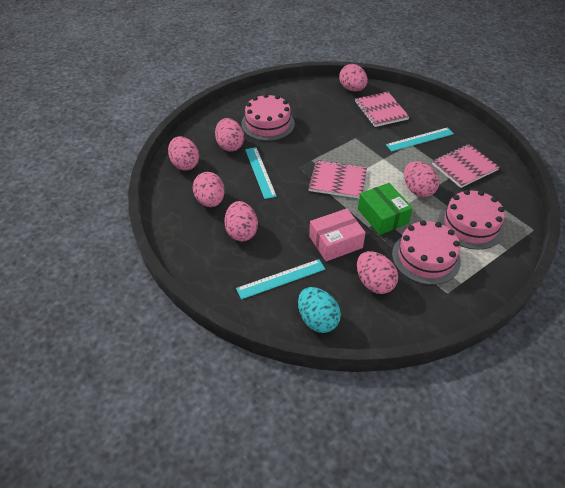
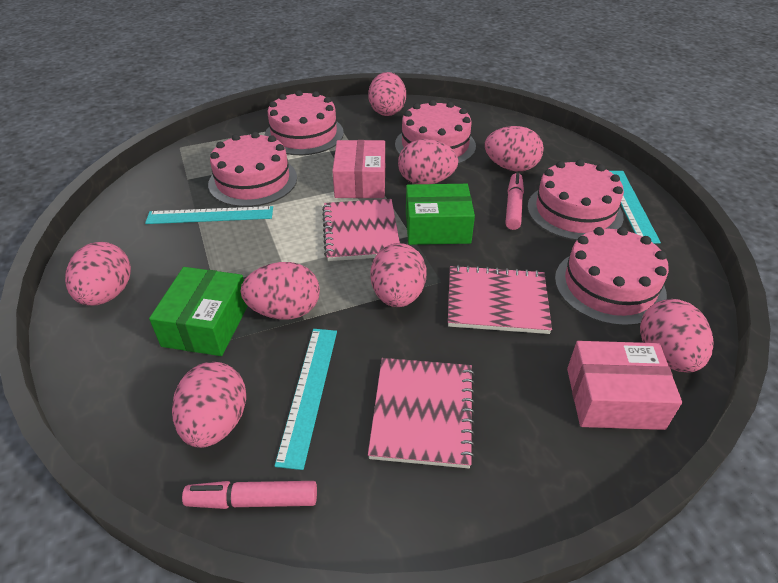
green box: [358,183,413,235] = 1 -> [149,267,248,356] [406,184,475,245] = 2
pink box: [309,208,366,261] = 1 -> [332,140,385,198] [567,341,682,430] = 2
pink cake: [241,94,295,141] [392,220,461,285] [438,190,505,250] = 3 -> [208,132,297,207] [264,90,344,155] [395,100,476,164] [527,159,624,241] [555,227,669,326] = 5
pink egg: [168,136,199,170] [193,172,225,207] [215,118,244,151] [224,201,258,242] [339,64,368,91] [357,251,398,294] [404,161,439,197] = 7 -> [65,242,131,306] [172,362,246,448] [241,262,320,320] [368,72,406,116] [370,243,426,307] [398,139,458,184] [485,126,544,171] [640,299,714,373] = 8
pink marker: none = 0 -> [182,481,317,509] [505,173,524,230] = 2
turquoise egg: [298,287,341,333] = 1 -> none = 0

